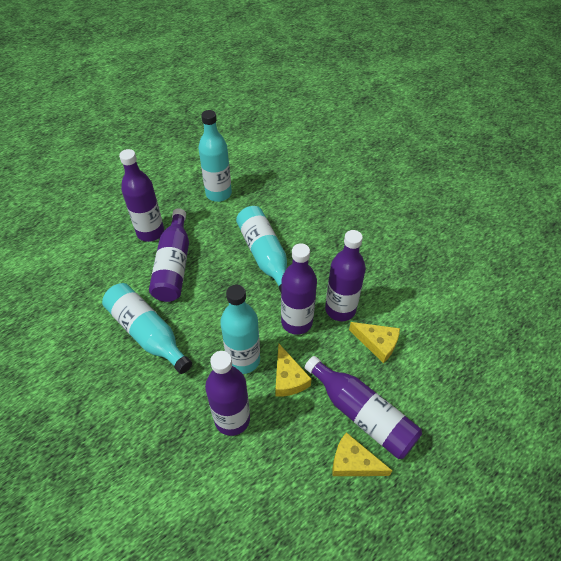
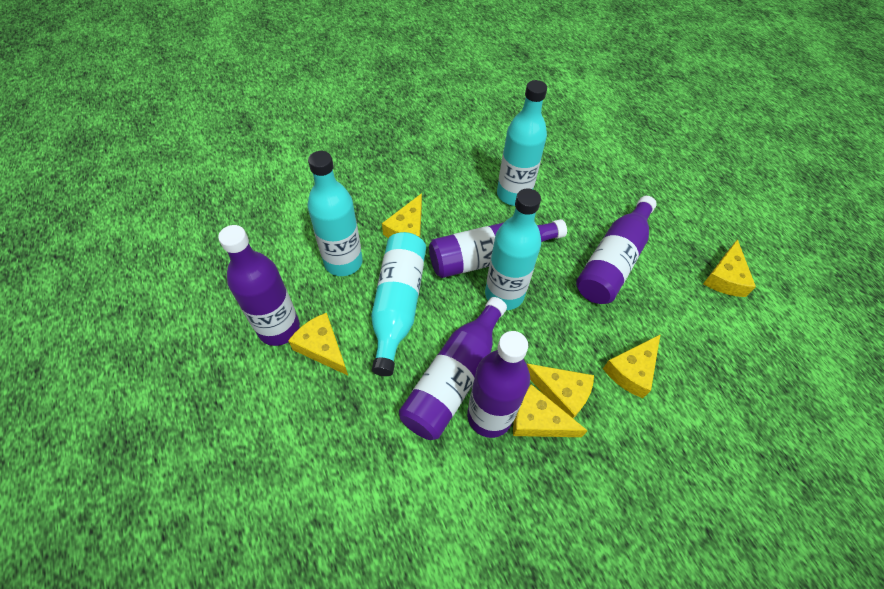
purple bottle: [119,149,164,242] [149,208,189,302] [205,351,250,436] [281,243,317,335] [305,356,422,459] [325,230,366,321] = 6 -> [218,225,300,346] [399,297,507,440] [429,219,567,278] [467,331,530,438] [576,196,657,304] = 5
yellow cheese: [275,344,312,397] [333,432,392,476] [349,322,400,363] = 3 -> [288,313,348,375] [382,193,422,238] [513,384,588,437] [527,364,594,418] [603,334,661,398] [703,239,756,297] = 6

